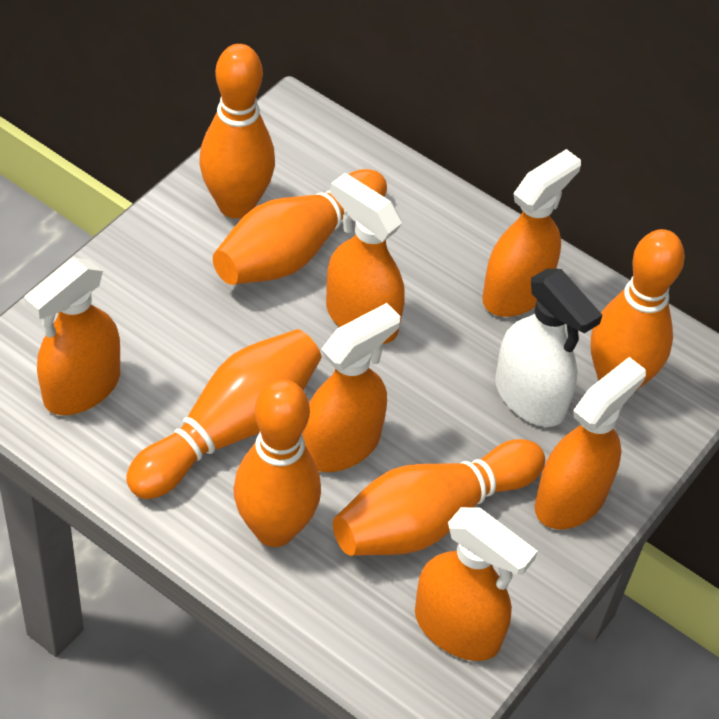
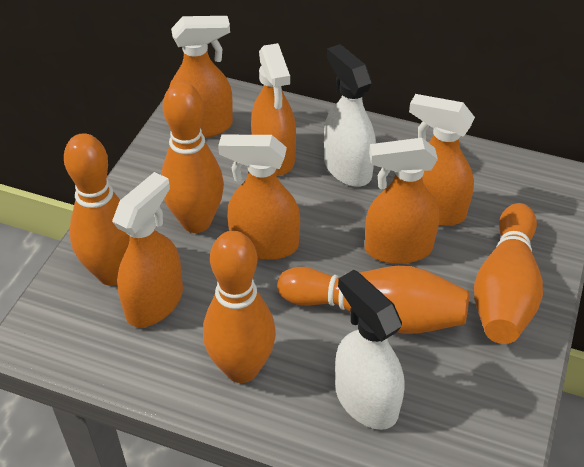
orange bowling pin: [126,329,321,499] [199,44,275,219] [213,169,387,285] [233,379,321,547] [333,439,545,556] [590,229,685,389] = 6 -> [64,133,129,286] [161,82,224,233] [203,231,276,383] [277,266,469,334] [474,203,543,344] = 5
white spray bottle: [495,269,602,427] = 1 -> [324,44,376,187] [335,270,404,430] = 2

